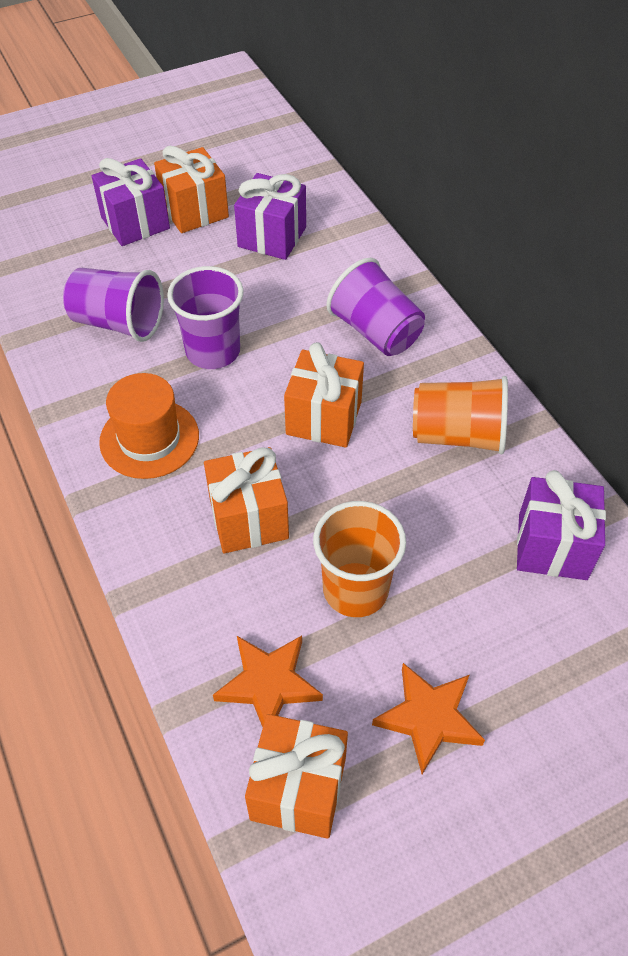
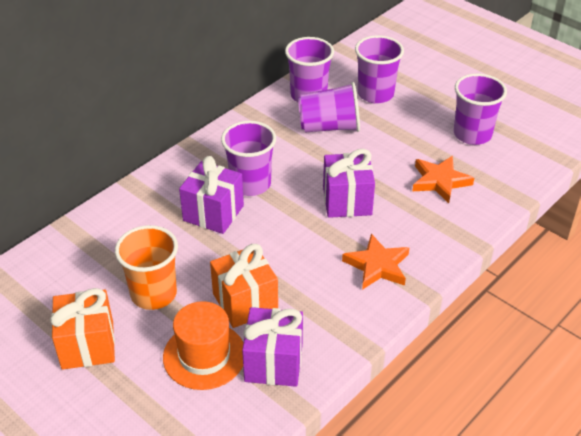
orange cup: [313,501,406,617] [413,376,508,455] = 2 -> [115,225,178,310] = 1
orange gift: [154,146,229,233] [204,447,289,553] [245,714,348,839] [284,342,364,448] = 4 -> [50,288,115,370] [210,244,278,328] = 2
purple cup: [63,268,164,342] [167,266,244,369] [326,258,425,356] = 3 -> [221,121,276,196] [285,37,334,102] [298,82,360,132] [355,35,404,103] [454,73,507,145] = 5

